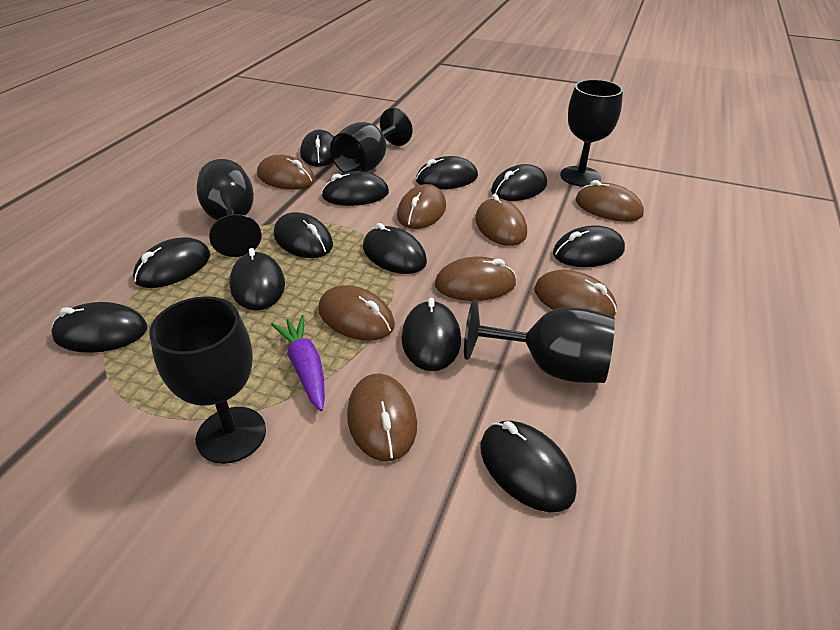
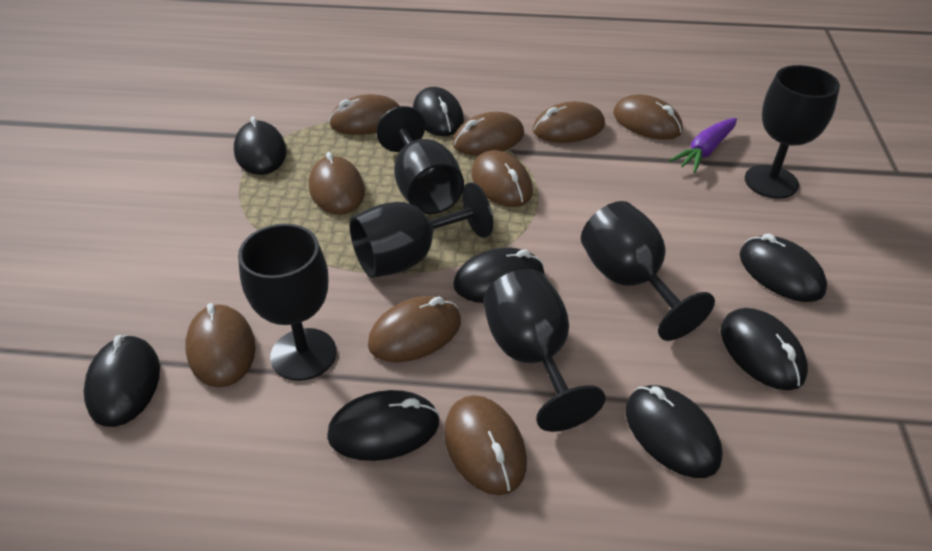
black goblet: [150,296,266,464] [197,159,262,257] [330,108,412,173] [464,300,615,383] [560,79,623,187] = 5 -> [238,224,336,381] [350,182,493,278] [376,106,464,214] [483,269,605,432] [581,201,715,341] [744,65,840,199] = 6
black mouse: [51,302,147,353] [133,237,210,288] [229,248,285,311] [274,212,333,258] [300,130,334,167] [321,171,389,206] [363,223,427,274] [401,298,461,371] [416,156,478,189] [481,421,577,512] [491,164,547,201] [553,225,625,267] = 12 -> [84,335,160,427] [234,116,287,175] [327,390,440,461] [413,87,464,136] [453,248,544,303] [626,385,723,478] [721,308,808,390] [740,233,827,302] = 8
brown mouse: [257,155,315,189] [318,285,395,341] [347,374,417,461] [397,184,446,229] [435,257,516,301] [475,194,527,246] [534,270,617,316] [575,180,644,222] = 8 -> [185,303,256,387] [309,152,365,215] [329,94,400,135] [368,296,461,362] [444,395,527,495] [452,112,524,155] [471,150,533,207] [533,101,605,143] [613,95,683,140] = 9

